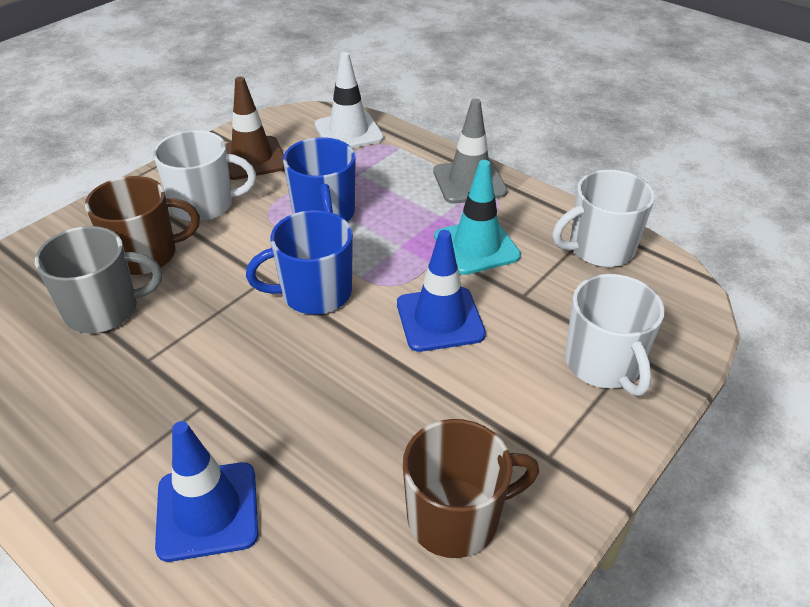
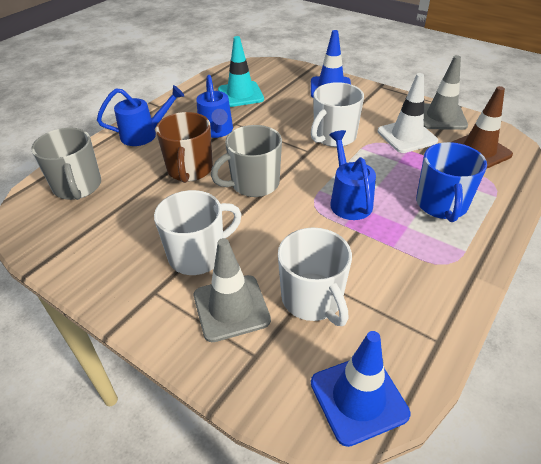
blue mug: [246,210,353,314] [283,137,356,222] = 2 -> [416,142,487,222] = 1
blue watering can: none = 0 -> [97,85,185,146] [196,75,233,138] [329,130,376,220] = 3
brown mug: [85,176,200,275] [403,419,539,558] = 2 -> [156,112,213,183] = 1
grey mug: [35,226,162,333] = 1 -> [31,128,101,200] [211,125,282,197] = 2
grey traffic cone: [433,99,507,204] = 1 -> [194,238,271,342] [424,55,468,130] = 2

